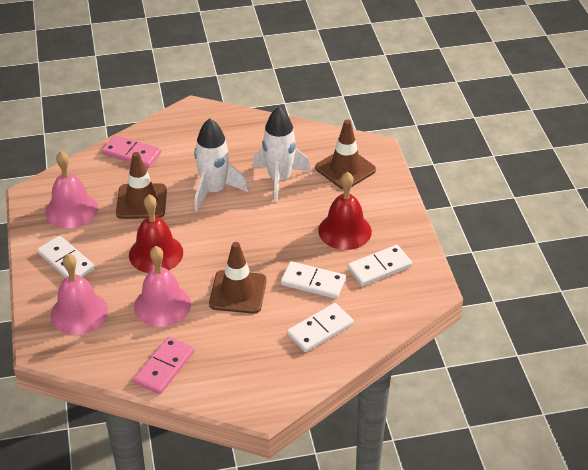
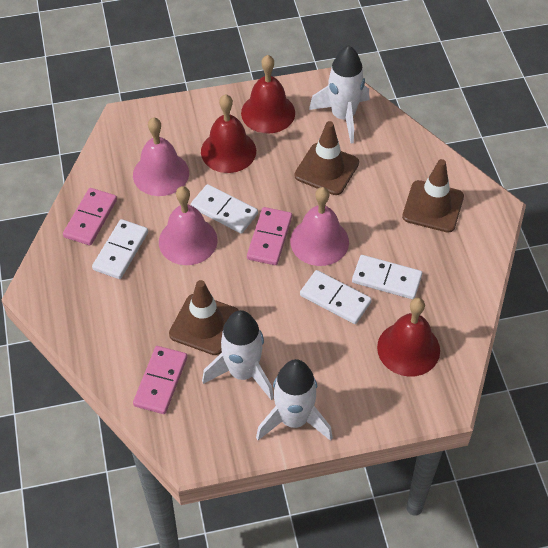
pink domino: [102,135,161,168] [134,336,194,394] = 2 -> [63,188,117,245] [133,346,187,414] [247,207,292,265] = 3
red bell: [129,194,183,273] [318,172,372,250] = 2 -> [201,94,256,173] [241,55,295,134] [377,298,440,377] = 3
white rocket: [194,118,248,211] [253,107,311,202] = 2 -> [202,310,274,400] [256,359,333,441] [309,45,370,144] = 3

